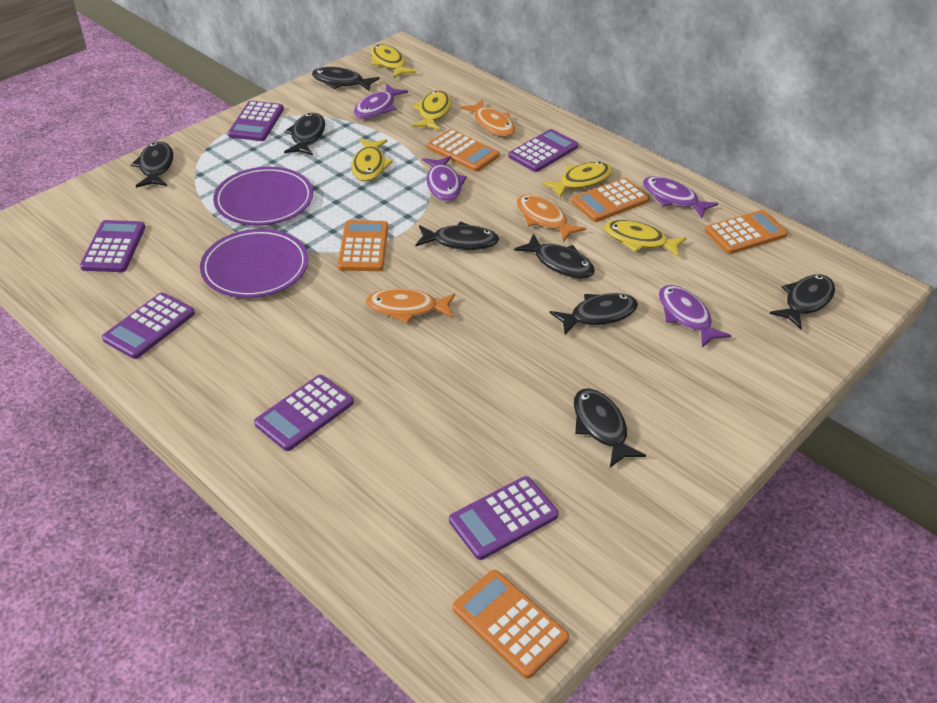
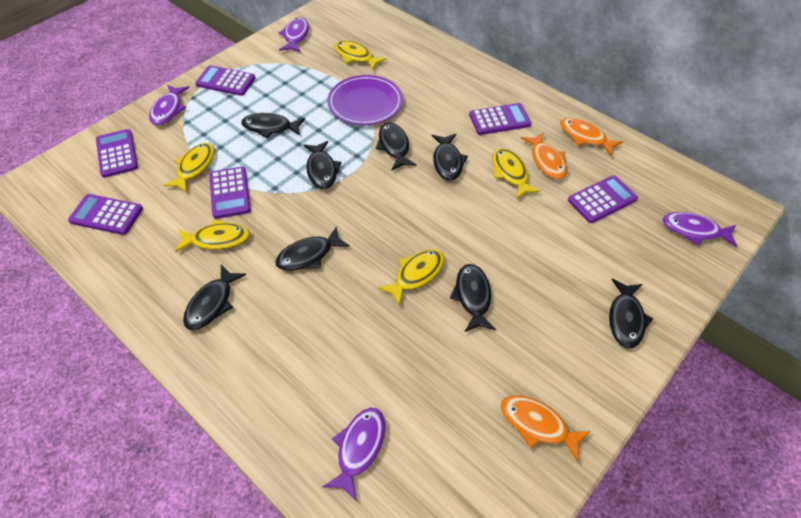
orange calculator: [338,220,388,271] [427,129,500,172] [452,570,569,679] [571,178,649,222] [705,210,788,254] = 5 -> none = 0
purple plate: [200,229,308,298] [213,167,313,225] = 2 -> [327,75,403,125] = 1

